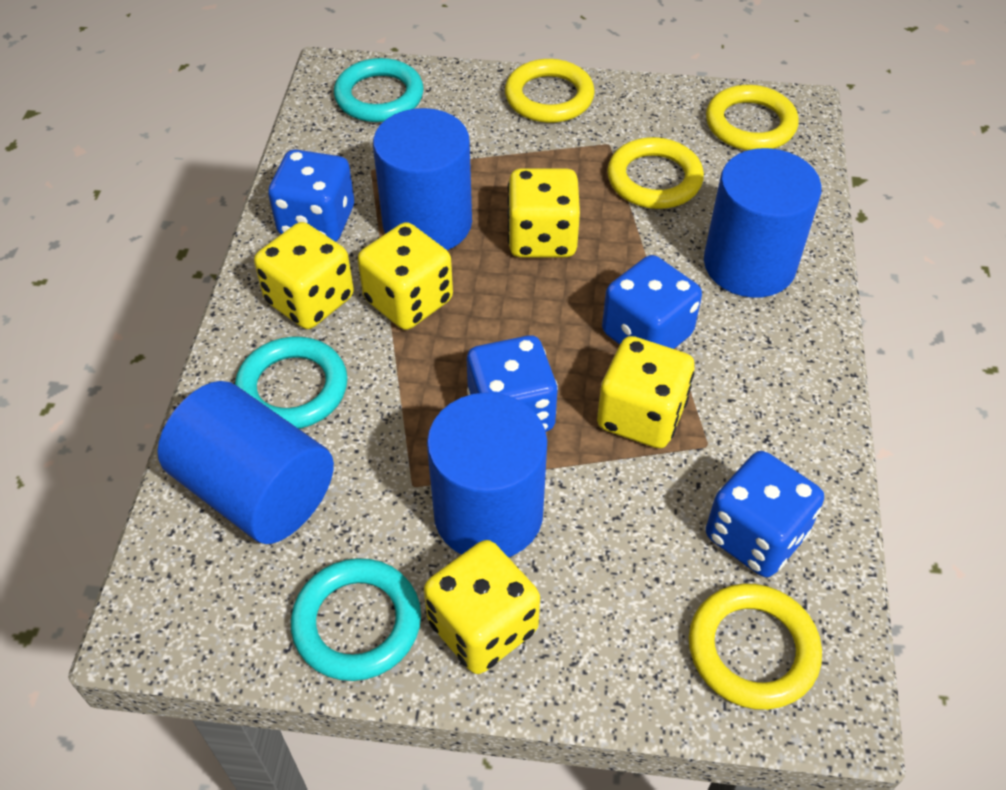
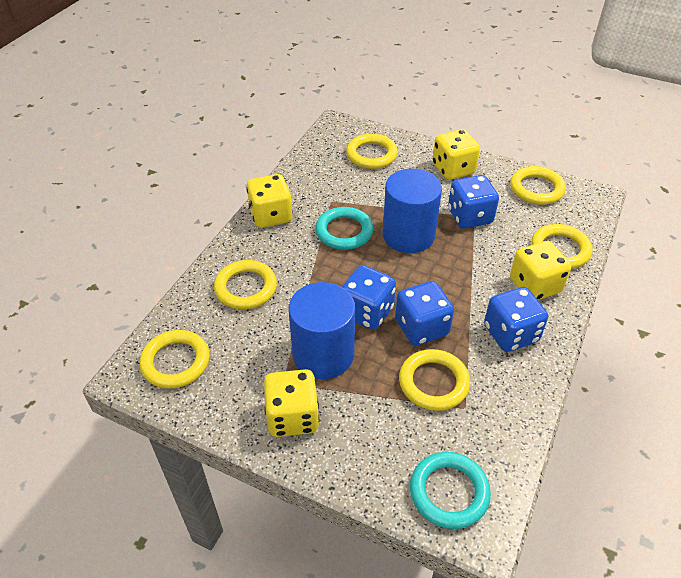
blue cylinder: [157,381,334,544] [373,108,472,250] [427,392,547,557] [704,148,822,298] = 4 -> [289,282,356,379] [382,169,442,253] = 2
turquoise ring: [235,337,347,429] [291,558,421,681] [334,58,424,122] = 3 -> [315,207,373,250] [410,452,491,529] = 2
yellow dice: [254,222,354,329] [357,222,453,330] [424,540,540,674] [507,168,580,257] [597,336,695,448] = 5 -> [246,174,293,228] [264,369,319,437] [432,129,480,180] [510,241,571,300] = 4
yellow ring: [505,59,595,123] [607,137,704,209] [689,584,822,710] [706,85,799,150] = 4 -> [139,330,210,389] [214,260,277,309] [346,133,398,169] [399,349,470,411] [510,166,566,205] [531,224,593,269] = 6

